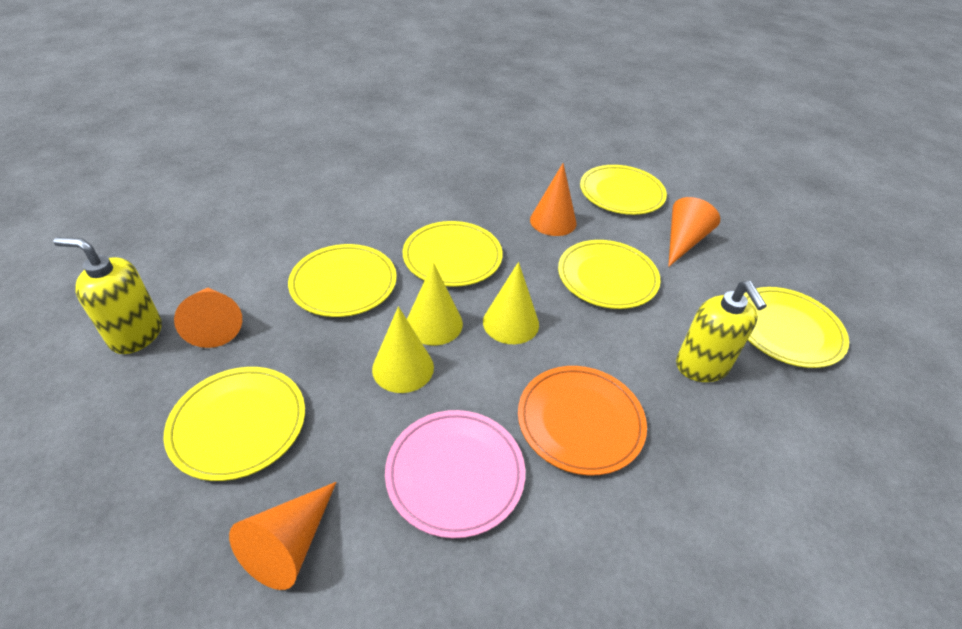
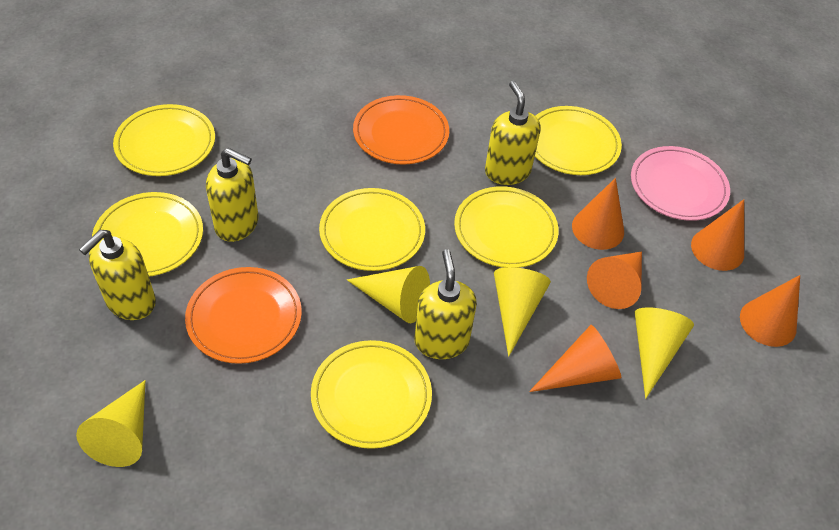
orange cone: [174,287,242,348] [229,482,336,590] [530,163,577,236] [668,197,720,267] = 4 -> [529,325,621,392] [572,178,624,250] [587,251,642,309] [691,199,744,271] [740,275,800,347] = 5
orange plate: [518,366,647,476] = 1 -> [185,267,302,364] [353,95,449,164] = 2
yellow cone: [372,306,434,393] [407,262,463,345] [483,262,539,344] = 3 -> [76,380,145,467] [347,266,430,323] [494,267,551,356] [635,307,694,399] = 4
yellow soap dispenser: [54,237,162,354] [676,281,767,382] = 2 -> [79,230,156,320] [206,148,258,242] [415,249,477,359] [485,81,541,185] = 4

